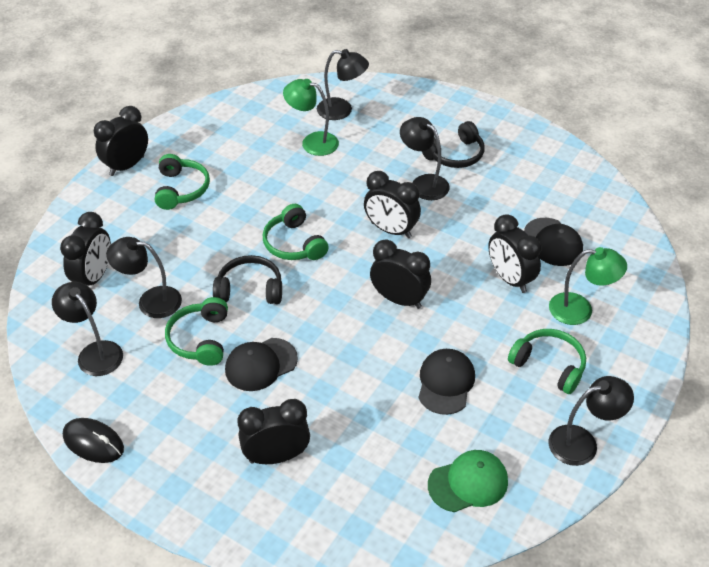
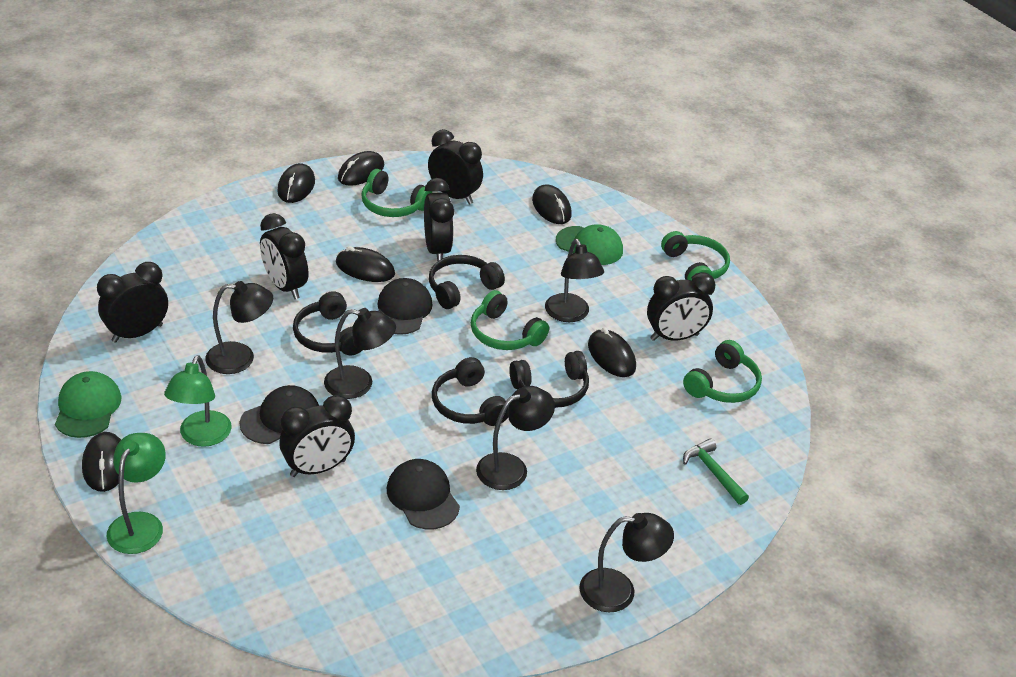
black headphones: [213,255,282,304] [422,121,484,168] = 2 -> [293,291,362,355] [429,255,505,309] [432,357,508,426] [509,351,589,408] = 4
black mouse: [63,418,124,463] = 1 -> [82,432,121,492] [277,163,315,203] [336,246,395,282] [338,151,384,186] [532,184,572,224] [588,327,636,377] = 6
green cap: [428,450,508,512] = 1 -> [55,371,122,438] [556,224,623,265] = 2
green hammer: none = 0 -> [683,438,749,505] = 1

